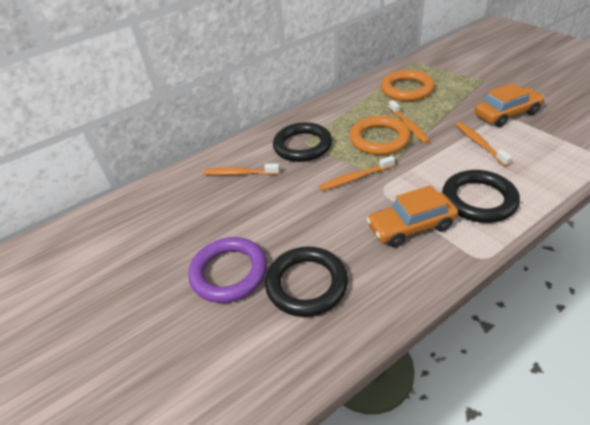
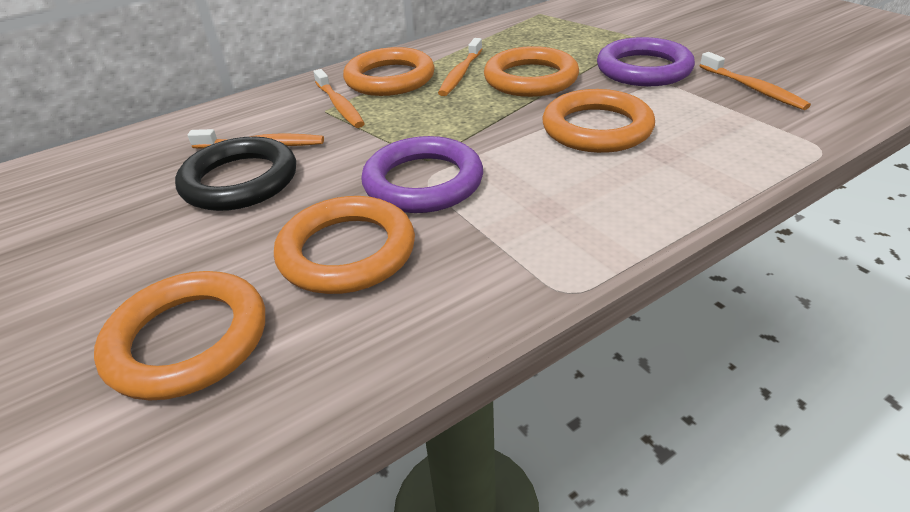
black ring: [265,247,348,317] [273,122,332,162] [442,170,520,223] = 3 -> [175,136,296,211] = 1
orange car: [366,185,458,247] [475,83,545,127] = 2 -> none = 0
orange ring: [350,116,411,155] [381,70,435,101] = 2 -> [94,271,265,400] [274,196,415,294] [343,47,435,96] [484,46,579,97] [542,89,655,153] = 5
purple ring: [188,237,267,303] = 1 -> [361,136,483,213] [597,37,695,86] = 2

